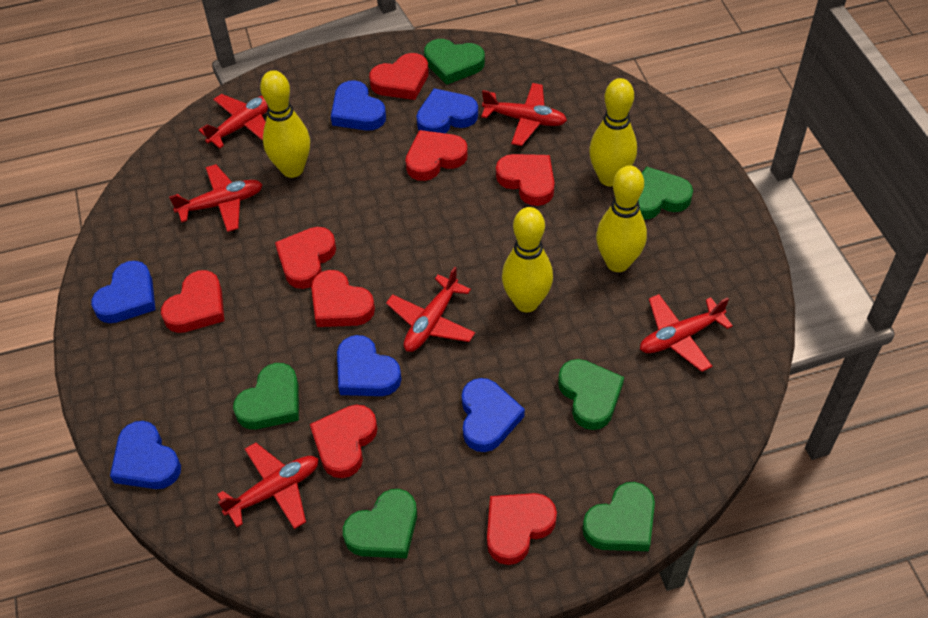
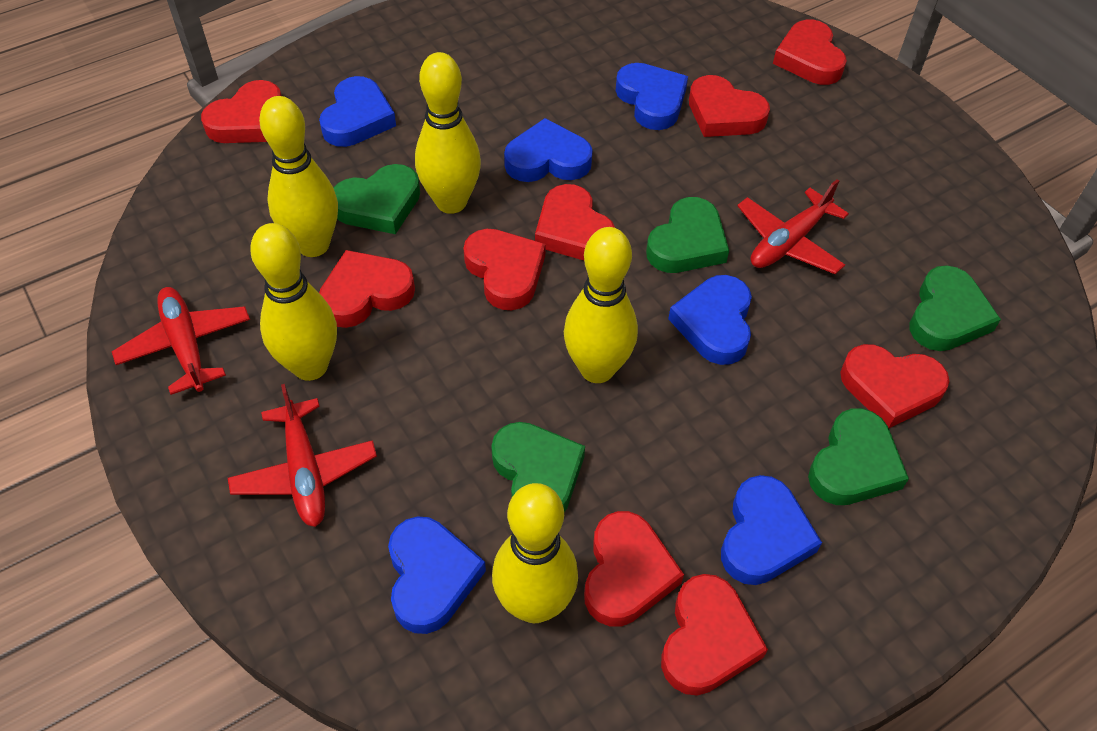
green heart: [233,363,299,429] [343,489,417,558] [424,39,485,85] [558,359,624,430] [582,482,655,551] [638,166,693,220] = 6 -> [334,164,420,234] [491,422,585,512] [646,197,729,273] [808,408,909,505] [910,265,1001,351] = 5
red heart: [161,270,224,333] [275,227,336,289] [310,405,378,478] [311,270,375,327] [369,53,429,100] [406,130,468,181] [487,493,557,565] [496,154,555,206] = 8 -> [201,80,281,143] [319,250,415,328] [463,229,546,310] [535,184,615,260] [584,511,684,627] [661,574,768,696] [689,75,770,137] [773,19,847,85] [840,344,950,428] = 9
red plane: [169,164,263,232] [199,94,268,149] [217,443,318,529] [386,267,475,352] [481,83,567,146] [640,294,733,372] = 6 -> [112,287,250,395] [228,384,377,527] [737,179,849,274] = 3
yellow bowling pin: [260,70,310,178] [502,207,553,312] [589,78,637,186] [596,166,647,272] = 4 -> [250,223,337,381] [259,96,338,257] [415,52,481,214] [492,483,578,623] [564,227,638,383] = 5

